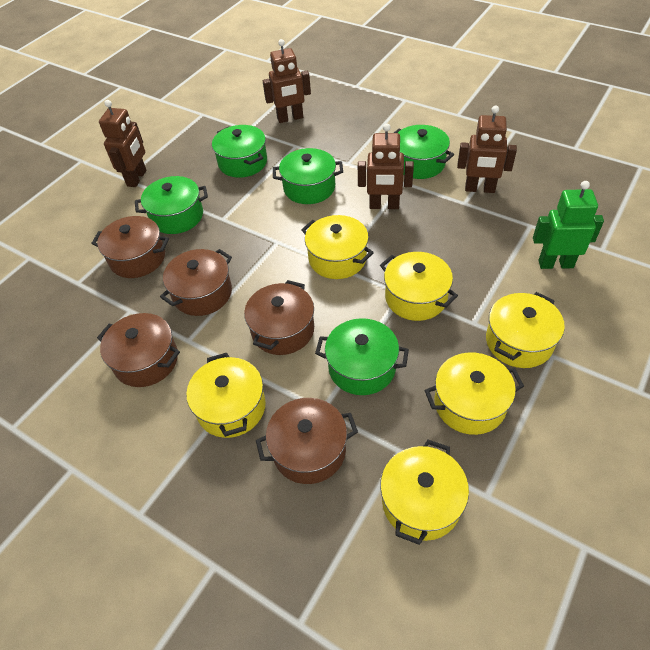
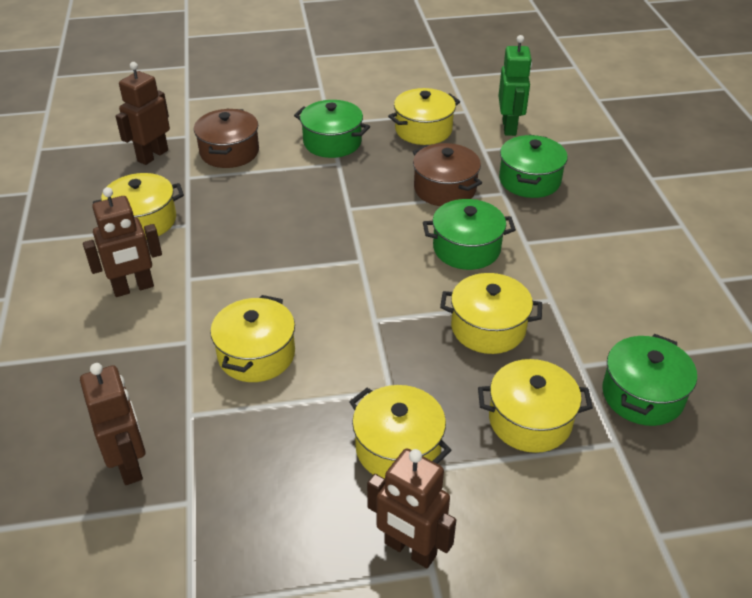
brown pot: [91,216,169,278] [97,313,180,387] [160,249,232,316] [244,280,314,355] [256,398,358,484] = 5 -> [194,109,259,168] [413,143,482,206] = 2
green pot: [135,176,208,234] [212,125,267,178] [273,148,343,204] [315,318,409,395] [394,125,454,179] = 5 -> [294,100,370,158] [423,199,516,270] [499,135,568,198] [602,334,697,426] = 4

